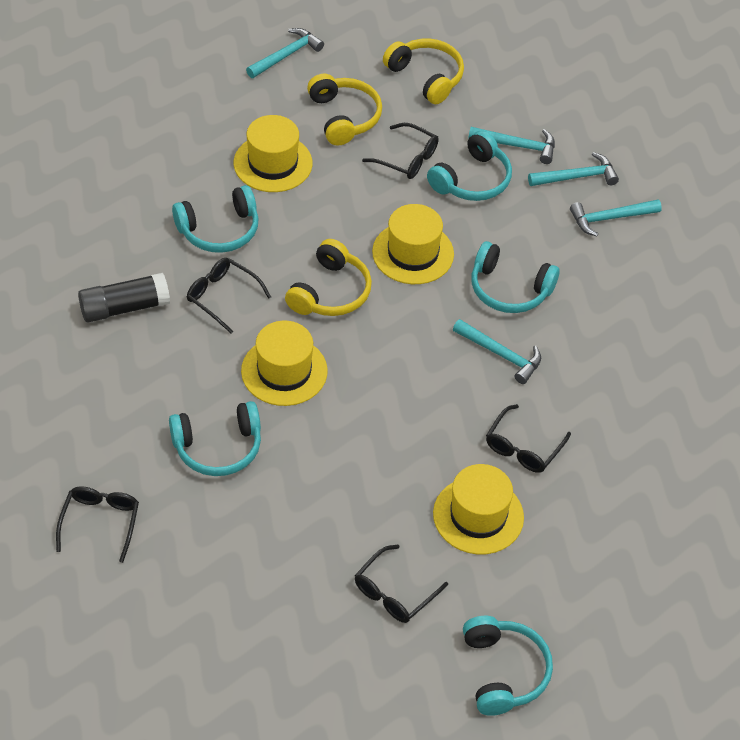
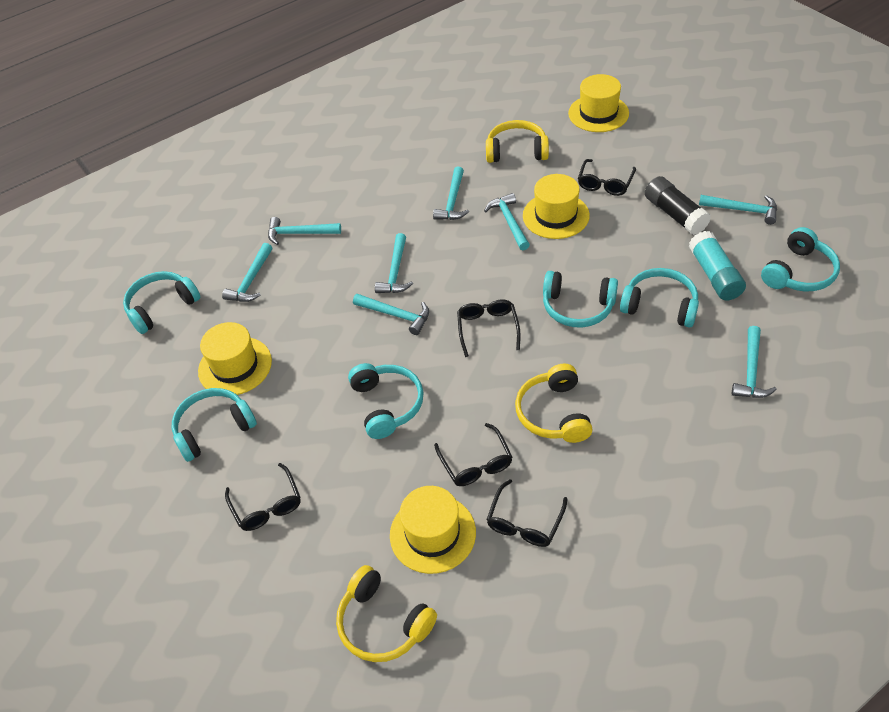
turquoise glue stick: none = 0 -> [689,231,746,301] = 1
turquoise hammer: [246,28,324,78] [453,319,541,384] [468,127,555,164] [528,152,619,186] [570,200,662,236] = 5 -> [222,243,272,302] [268,217,341,245] [353,294,429,335] [375,233,413,293] [433,167,469,220] [484,193,530,250] [699,195,777,225] [732,326,777,398] = 8
turquoise headphones: [169,401,261,476] [172,185,259,253] [427,131,512,201] [463,616,553,716] [472,241,560,313] = 5 -> [123,271,200,334] [172,388,257,462] [348,363,424,439] [543,271,618,327] [620,268,699,328] [761,227,840,292] = 6

